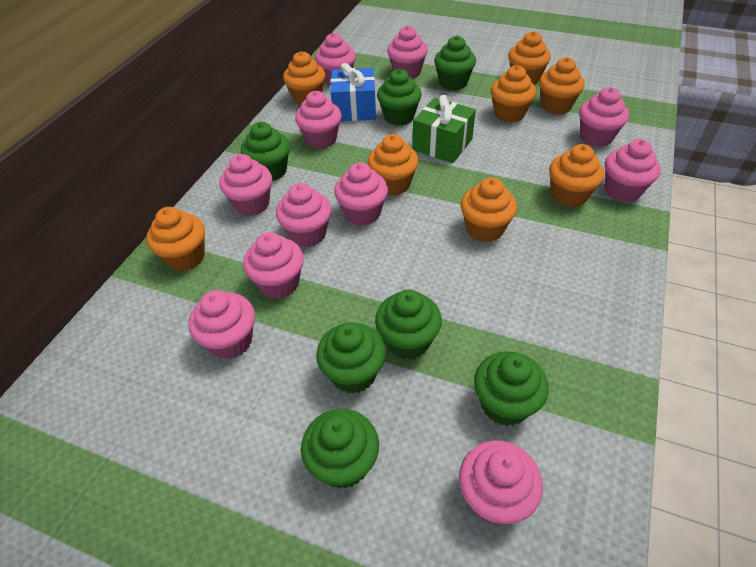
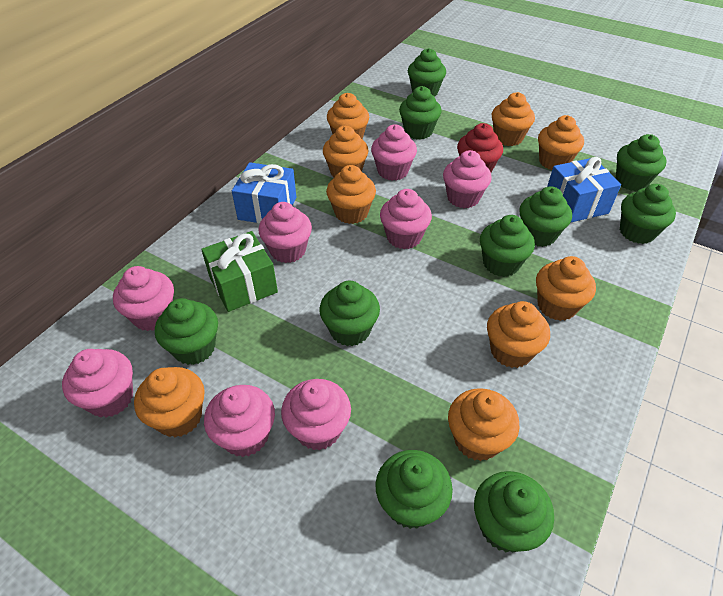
blue gift: [330,63,376,121] = 1 -> [232,162,296,224] [547,157,621,223] = 2
green cupcake: [241,122,290,181] [301,409,379,489] [316,322,386,394] [375,289,442,360] [377,69,422,126] [434,36,476,90] [474,351,549,426] = 7 -> [155,298,218,365] [319,281,380,346] [375,450,453,529] [399,86,442,140] [408,48,446,97] [474,471,554,553] [480,215,535,277] [519,186,572,247] [616,134,666,191] [620,184,676,244] = 10
orange cupcake: [146,207,205,271] [283,51,326,106] [367,134,419,196] [461,177,517,242] [491,65,536,123] [508,31,551,84] [539,57,585,114] [549,144,604,207] = 8 -> [134,367,205,437] [323,126,368,178] [326,165,376,224] [327,93,369,139] [448,388,520,461] [487,301,550,368] [492,92,535,146] [536,256,596,321] [538,115,584,170] = 9
pink cupcake: [188,290,255,359] [220,154,272,216] [243,232,304,299] [276,183,331,247] [295,91,342,149] [315,33,356,85] [334,162,388,226] [387,26,428,79] [459,440,543,525] [579,87,629,147] [605,139,661,202] = 11 -> [62,349,133,418] [113,266,174,331] [204,385,275,457] [258,202,312,263] [281,379,351,450] [371,124,417,181] [380,189,432,249] [443,150,492,208] = 8
red cupcake: none = 0 -> [457,123,503,173] = 1

